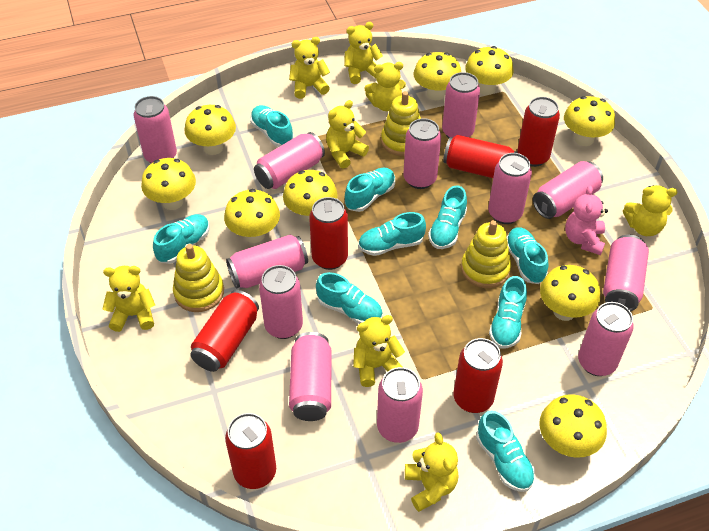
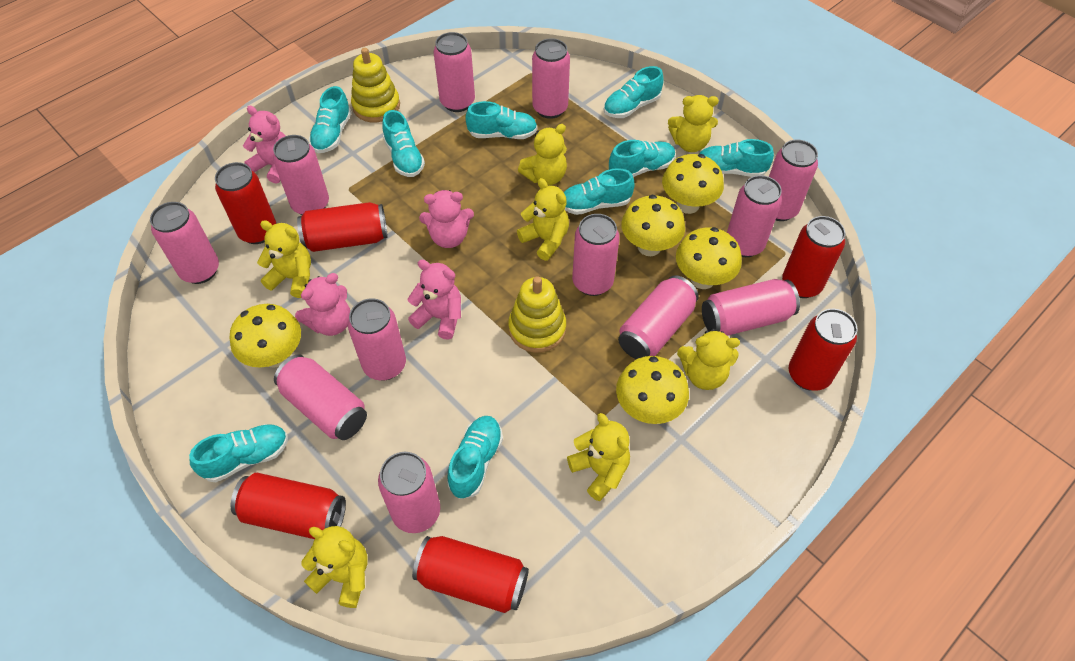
pink teddy bear: [565,186,608,255] = 1 -> [243,106,286,184] [295,273,350,336] [407,260,461,340] [419,190,474,248] = 4
yellow mushroom: [141,158,196,210] [185,105,236,155] [224,189,280,243] [283,170,338,222] [414,52,461,100] [465,46,514,95] [539,394,607,458] [540,265,600,321] [564,96,615,146] = 9 -> [229,304,301,368] [616,356,689,424] [621,195,685,256] [662,154,724,214] [676,227,742,289] = 5
yellow stacking toy: [173,244,224,312] [381,91,421,156] [461,220,511,288] = 3 -> [351,48,400,122] [508,276,566,353] = 2
yellow teddy bear: [103,266,155,332] [289,37,330,99] [326,100,369,169] [344,22,383,84] [353,315,405,387] [364,62,406,111] [405,432,458,512] [623,185,677,236] = 8 -> [257,220,311,298] [301,526,368,608] [517,178,569,261] [518,124,567,185] [567,413,630,501] [668,95,719,152] [677,328,740,390] = 7

